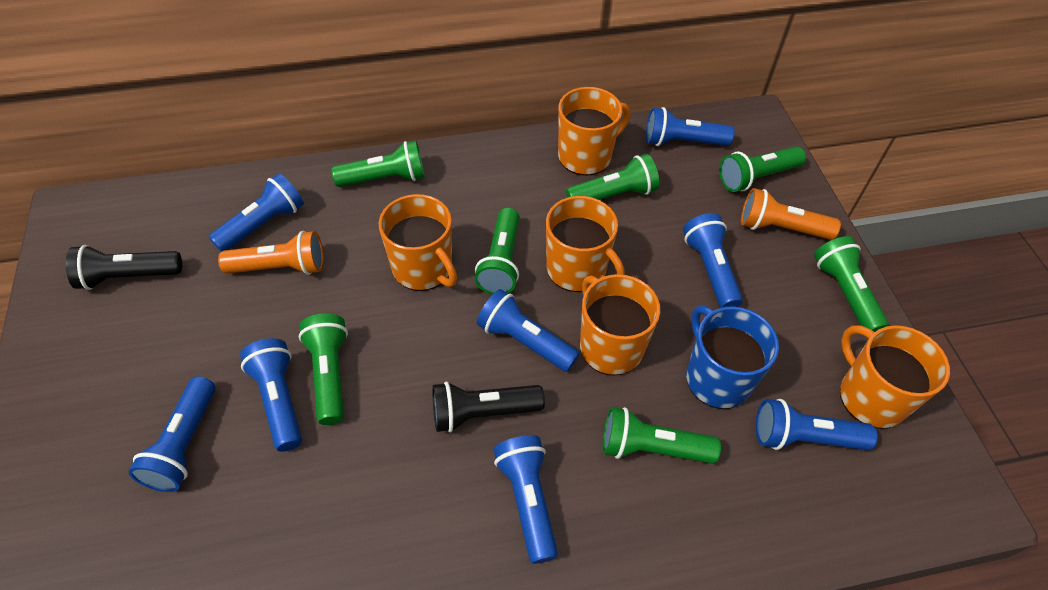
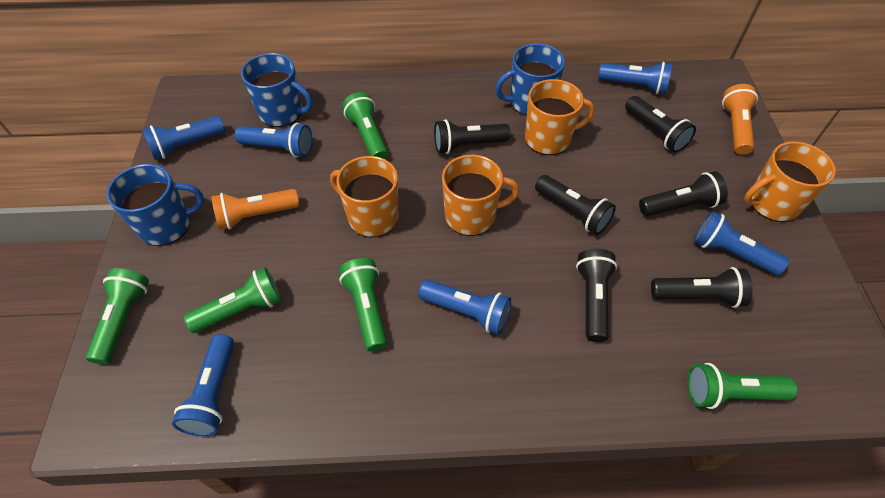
black flashlight: [66,245,182,290] [432,382,545,433] = 2 -> [434,119,510,154] [535,175,616,235] [576,249,617,342] [625,96,696,153] [639,171,728,216] [651,267,753,308] = 6
blue flashlight: [128,376,215,492] [209,173,304,252] [240,338,302,452] [477,289,580,372] [493,435,558,564] [646,107,735,146] [683,213,743,308] [756,399,878,450] = 8 -> [142,116,226,160] [172,334,234,436] [235,123,313,157] [418,279,511,335] [598,62,672,94] [694,211,789,275] = 6
blue mug: [686,305,779,409] = 1 -> [107,164,204,246] [241,53,313,127] [495,43,565,116] = 3
green flashlight: [298,313,348,425] [331,141,425,187] [475,207,520,294] [566,154,659,200] [602,407,721,464] [719,147,806,192] [814,236,889,332] = 7 -> [86,268,149,365] [184,267,282,333] [339,258,387,352] [342,92,388,159] [687,363,797,409] = 5
orange mug: [379,194,457,291] [546,196,625,292] [558,87,630,176] [580,274,660,376] [840,325,950,429] = 5 -> [330,156,398,238] [442,155,519,236] [525,79,595,155] [744,141,836,222] = 4

